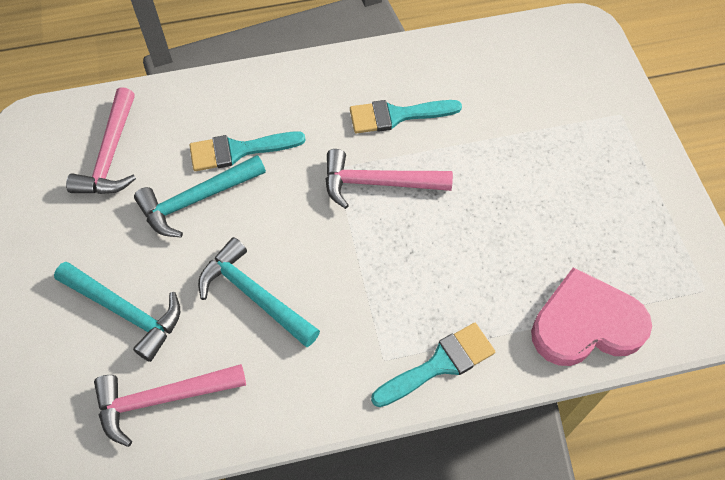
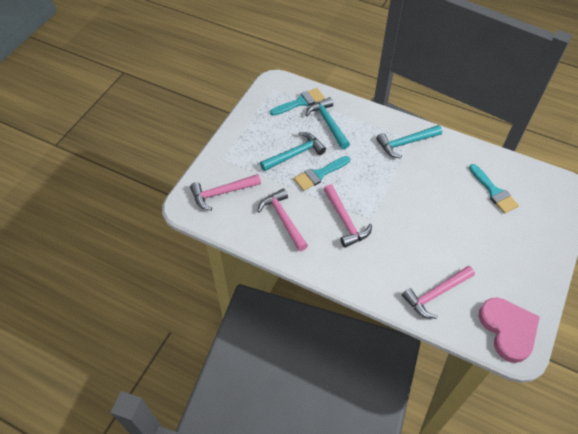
pink hammer: [66,87,136,194] [94,364,246,447] [325,149,453,209] = 3 -> [190,174,261,211] [257,188,308,251] [323,184,372,248] [402,266,475,319] = 4

